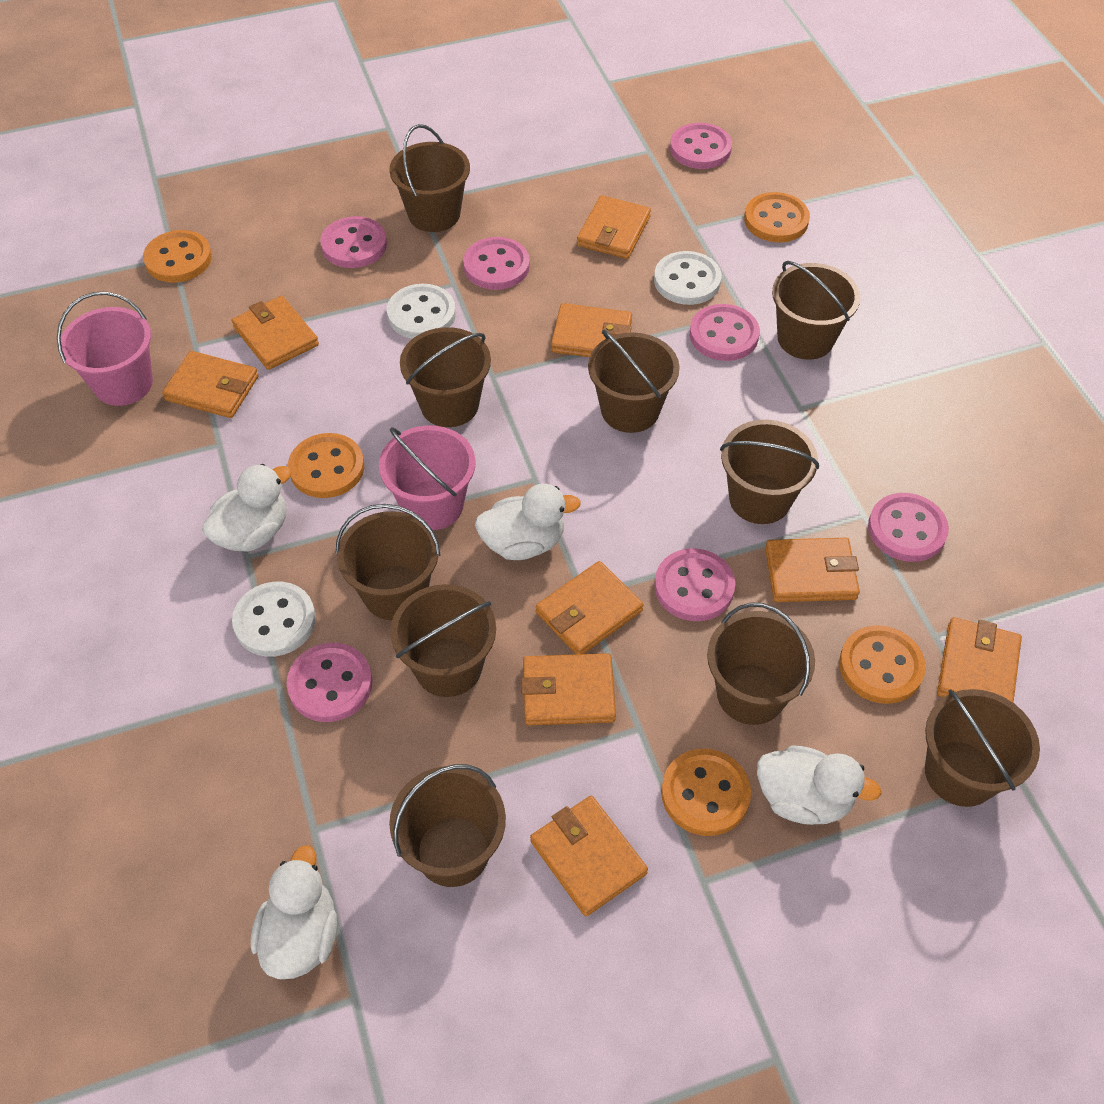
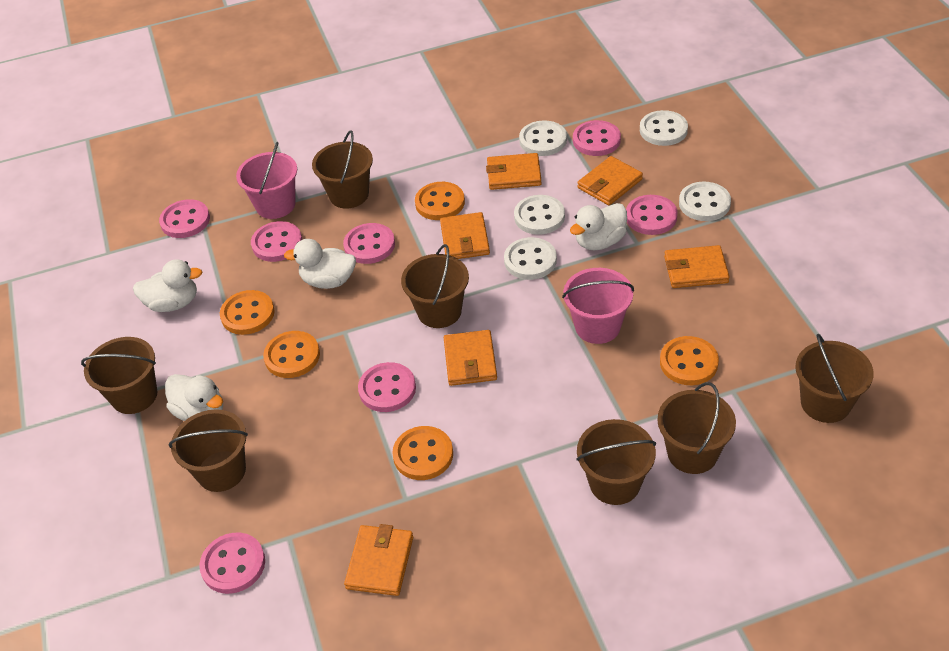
brown bucket: [336,504,441,620] [389,124,470,232] [389,764,506,887] [390,584,496,697] [400,327,491,427] [588,330,679,433] [707,602,815,725] [720,420,819,524] [772,261,860,360] [925,689,1040,807] = 10 -> [81,337,157,414] [169,409,248,492] [312,130,373,208] [401,244,469,328] [576,419,656,505] [657,382,736,474] [795,334,874,423] = 7
orange wallet: [162,351,258,418] [232,296,319,370] [521,653,616,725] [530,796,648,916] [536,561,644,654] [551,303,632,357] [577,195,651,259] [765,538,860,602] [937,617,1022,703] = 9 -> [344,524,413,596] [440,212,490,259] [443,330,497,386] [486,153,542,190] [577,156,643,206] [664,245,730,288] = 6
white button: [232,582,316,657] [387,284,456,339] [654,251,721,305] = 3 -> [504,237,557,280] [514,195,565,235] [519,120,567,156] [640,110,688,146] [679,182,731,221] = 5

